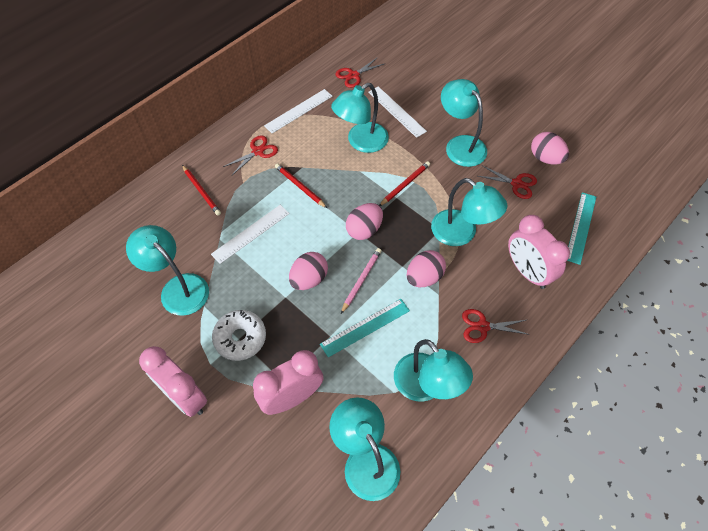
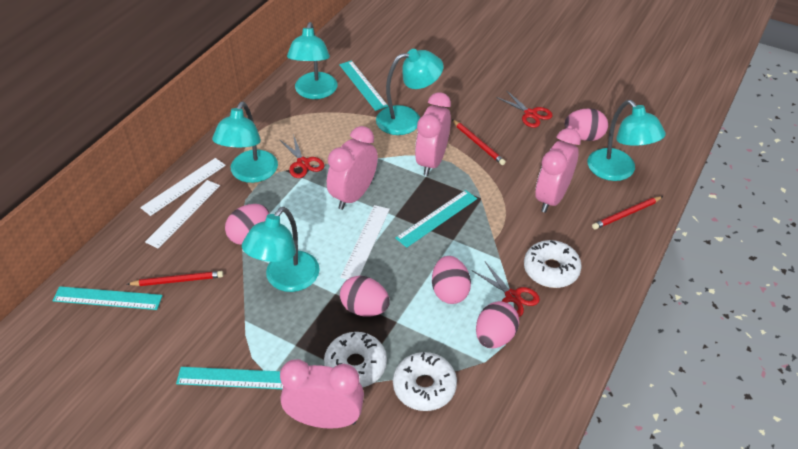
pink clock: [139,346,207,417] [253,350,324,415] [508,215,570,289] = 3 -> [280,359,364,429] [327,126,378,210] [415,92,451,176] [535,128,581,213] = 4
pink egg: [289,252,328,290] [346,203,383,240] [407,250,446,287] [531,132,569,165] = 4 -> [225,204,269,245] [340,276,390,317] [432,256,471,304] [476,301,519,348] [565,108,608,141] = 5
pink pencil: [341,248,382,314] = 1 -> none = 0
red scissors: [223,135,278,175] [336,57,384,88] [462,309,530,343] [478,165,537,199] = 4 -> [279,134,324,178] [473,262,540,317] [496,90,553,128] = 3
turquoise lamp: [126,225,209,316] [329,397,400,501] [331,83,389,153] [394,339,473,402] [431,178,507,246] [441,79,487,167] = 6 -> [212,101,278,183] [242,207,320,292] [287,22,337,99] [376,49,444,135] [588,100,666,181] = 5
turquoise ruler: [320,299,410,357] [567,192,596,265] = 2 -> [52,286,163,310] [176,367,283,389] [339,60,388,111] [395,190,477,248] = 4
white donut: [212,310,266,361] = 1 -> [324,332,387,388] [393,352,457,411] [524,240,582,288] = 3

